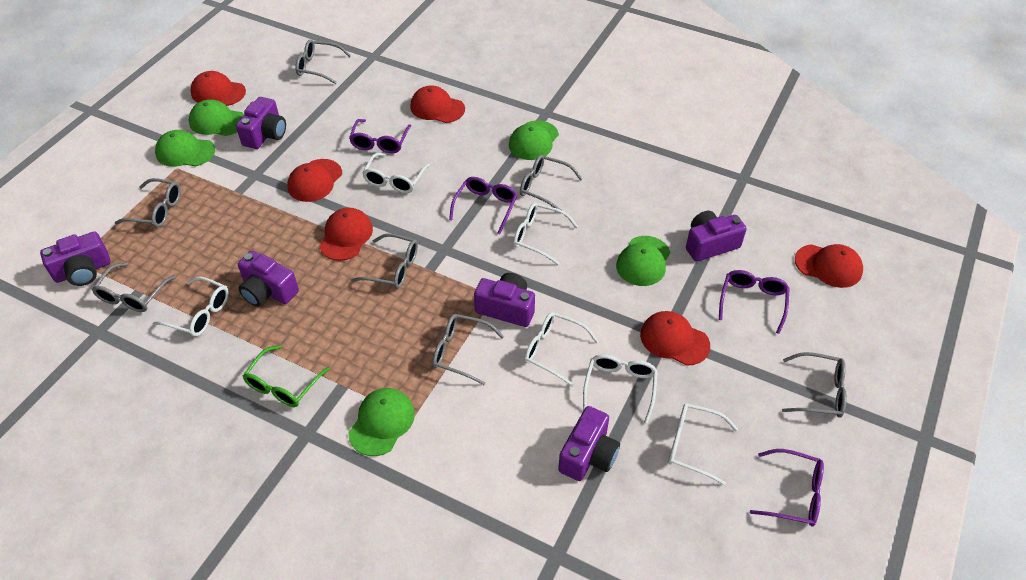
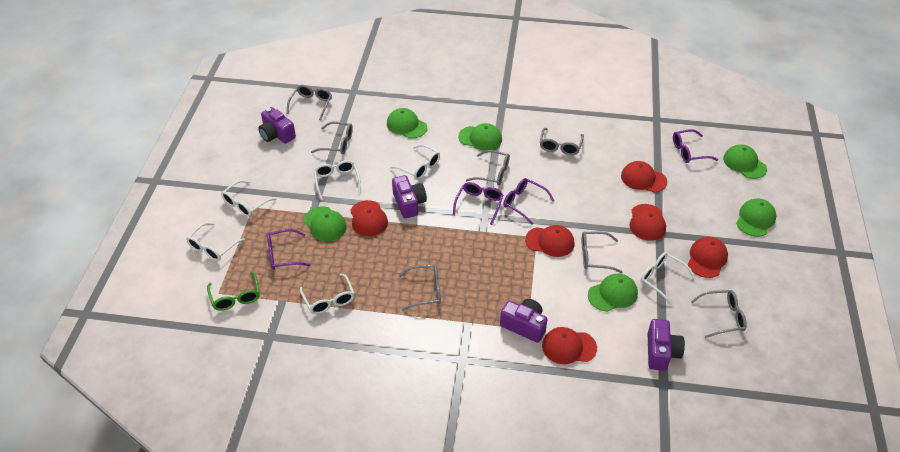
green cap: [155,130,215,167] [189,99,244,136] [348,388,415,456] [509,120,559,160] [616,236,670,286] = 5 -> [304,207,347,241] [387,108,427,139] [458,123,502,150] [588,274,638,312] [723,144,767,179] [736,198,776,237] = 6
purple camera: [40,231,111,286] [236,97,286,149] [238,251,299,307] [474,273,535,327] [558,406,620,481] [686,211,747,262] = 6 -> [258,107,296,144] [392,175,427,218] [500,299,547,343] [648,319,685,371] = 4

